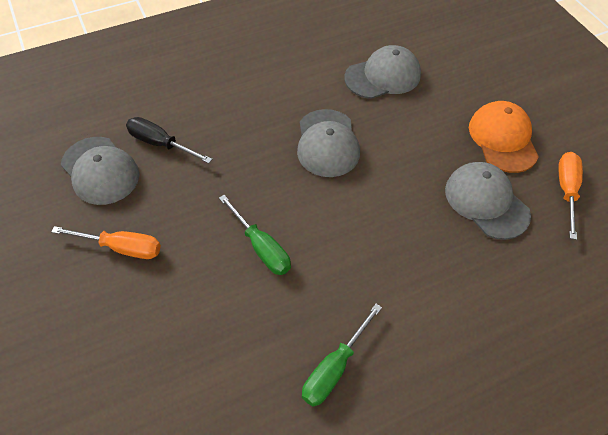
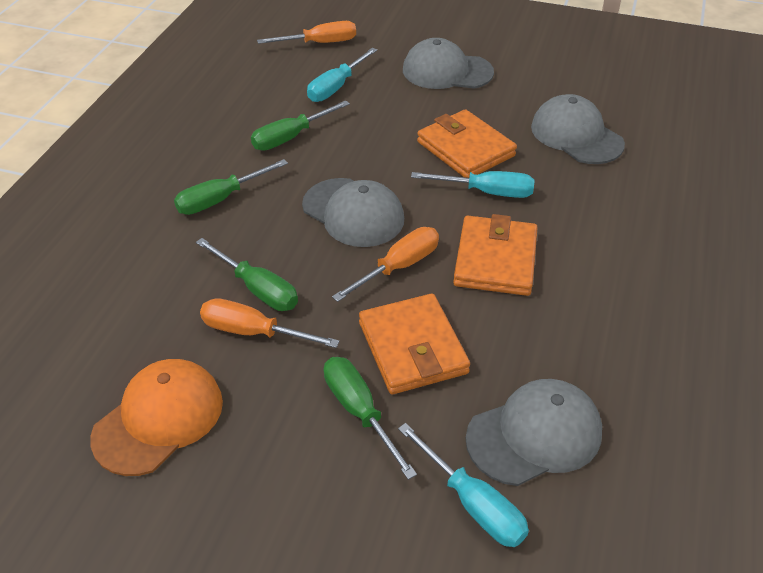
black screwdriver: [126,117,212,163] = 1 -> none = 0
green screwdriver: [219,195,291,275] [302,304,382,407] = 2 -> [174,159,288,215] [196,238,298,311] [251,100,350,151] [324,357,417,480] = 4
orange screwdriver: [51,226,161,259] [558,152,583,240] = 2 -> [200,298,340,348] [257,21,356,44] [332,227,439,302] = 3
orange wallet: none = 0 -> [359,294,470,394] [417,109,517,178] [453,214,538,296] = 3
turquoise screwdriver: none = 0 -> [307,48,377,102] [398,423,529,547] [411,171,535,198] = 3

